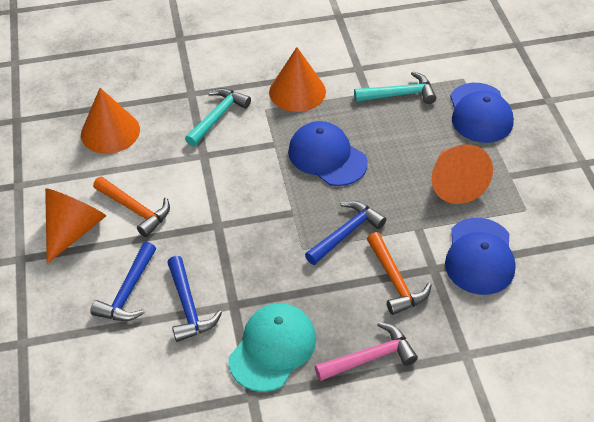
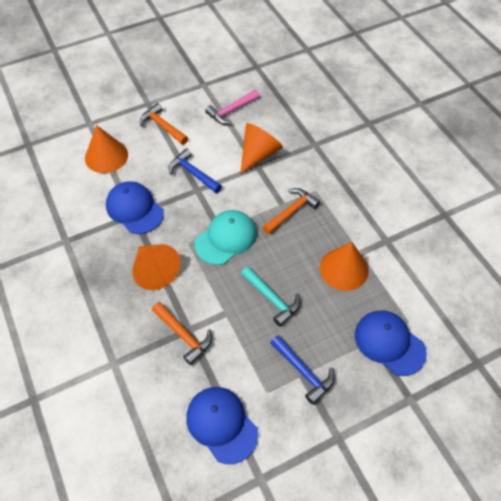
blue hammer: [90,242,156,321] [167,256,222,342] [305,201,386,265] = 3 -> [169,148,222,193] [271,335,335,405] = 2
orange hammer: [93,176,170,237] [367,232,432,315] = 2 -> [140,103,188,145] [152,302,212,365] [263,188,321,235] = 3
turquoise hammer: [185,88,251,147] [354,71,436,104] = 2 -> [241,267,300,327] = 1

